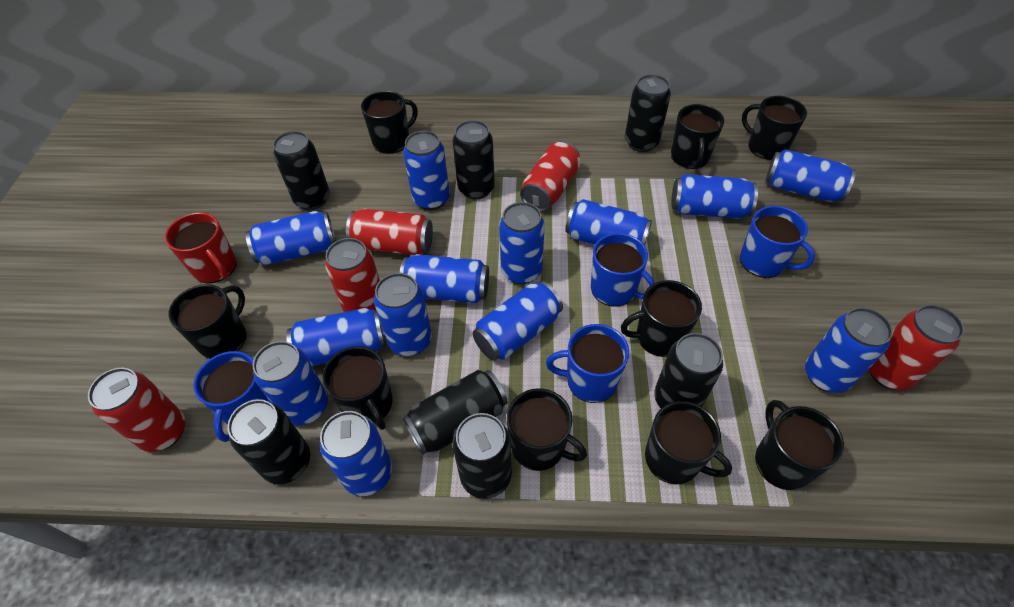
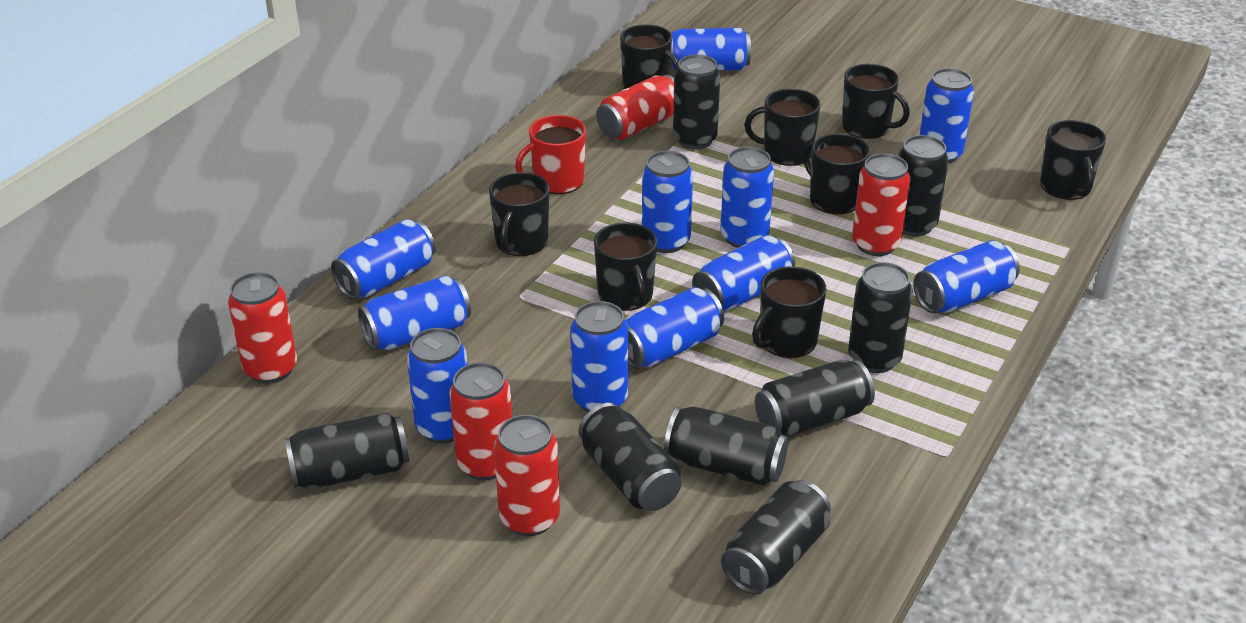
black can: [227,399,310,485] [273,131,330,210] [402,370,508,455] [452,120,495,200] [453,413,512,499] [625,74,671,152] [654,333,723,408] = 7 -> [284,413,409,489] [579,403,681,511] [664,406,788,486] [673,54,720,149] [721,480,831,595] [755,360,875,437] [848,262,913,373] [898,135,949,236] = 8
black mug: [168,284,247,359] [322,346,393,430] [361,91,418,154] [507,388,587,471] [621,280,702,357] [645,401,732,485] [671,104,724,169] [742,96,807,160] [755,400,844,490] = 9 -> [489,172,549,256] [594,223,657,311] [620,24,678,89] [745,89,821,166] [752,266,827,358] [803,133,870,214] [842,64,910,139] [1040,120,1106,200] = 8
blue can: [246,211,336,265] [253,341,328,426] [286,308,386,366] [320,411,392,496] [374,273,432,356] [400,254,489,303] [403,131,450,210] [472,281,563,361] [499,202,545,284] [565,199,652,245] [671,174,758,219] [766,149,856,202] [805,308,893,393] = 13 -> [331,219,436,300] [358,276,471,350] [407,328,468,444] [570,301,629,412] [625,287,724,369] [642,151,693,253] [670,28,751,71] [692,235,795,311] [720,147,774,248] [914,240,1020,313] [920,68,974,164] = 11
blue mug: [193,351,271,442] [546,324,629,403] [591,233,655,307] [740,206,815,278] = 4 -> none = 0

